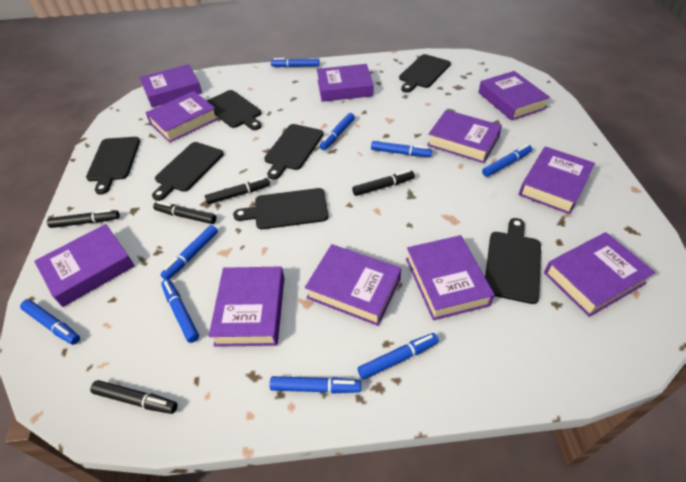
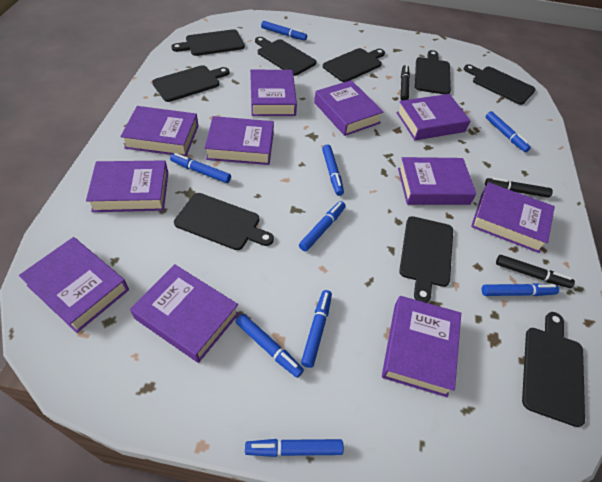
black cutting board: [86,137,140,195] [152,142,224,201] [207,90,262,130] [233,188,328,230] [264,124,324,180] [399,54,451,93] [485,218,541,304] = 7 -> [152,65,230,102] [171,29,245,56] [174,193,274,250] [255,37,316,76] [323,48,385,82] [399,216,453,303] [415,50,451,94] [464,64,536,105] [522,312,585,427] = 9
black marker: [47,209,120,228] [90,380,178,414] [153,201,216,224] [205,177,270,204] [352,170,415,196] = 5 -> [400,64,410,101] [485,177,553,198] [496,255,575,288] = 3

